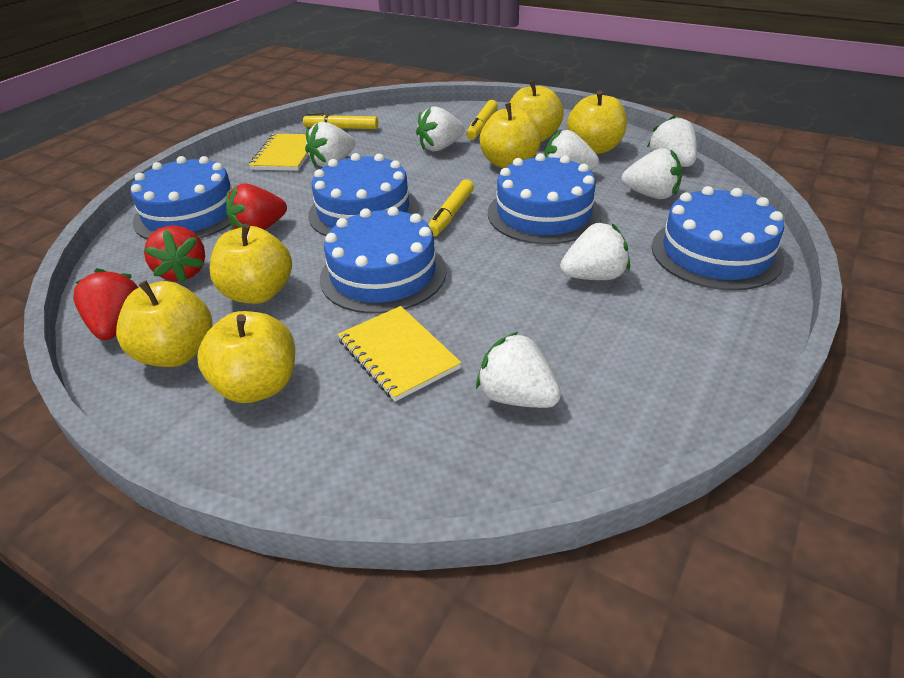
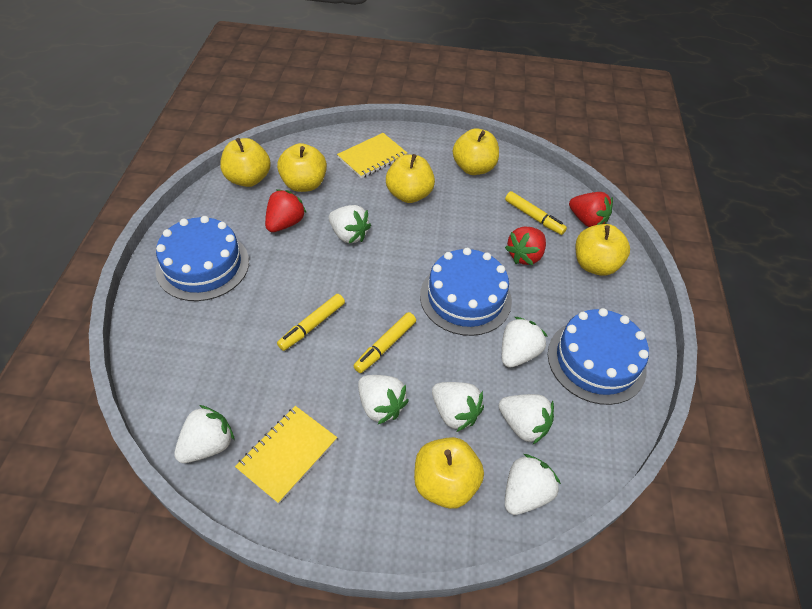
blue cake: [130,156,232,240] [308,153,419,236] [320,207,447,314] [488,153,602,244] [652,186,785,291] = 5 -> [155,216,249,301] [420,248,512,336] [548,308,649,405] = 3

